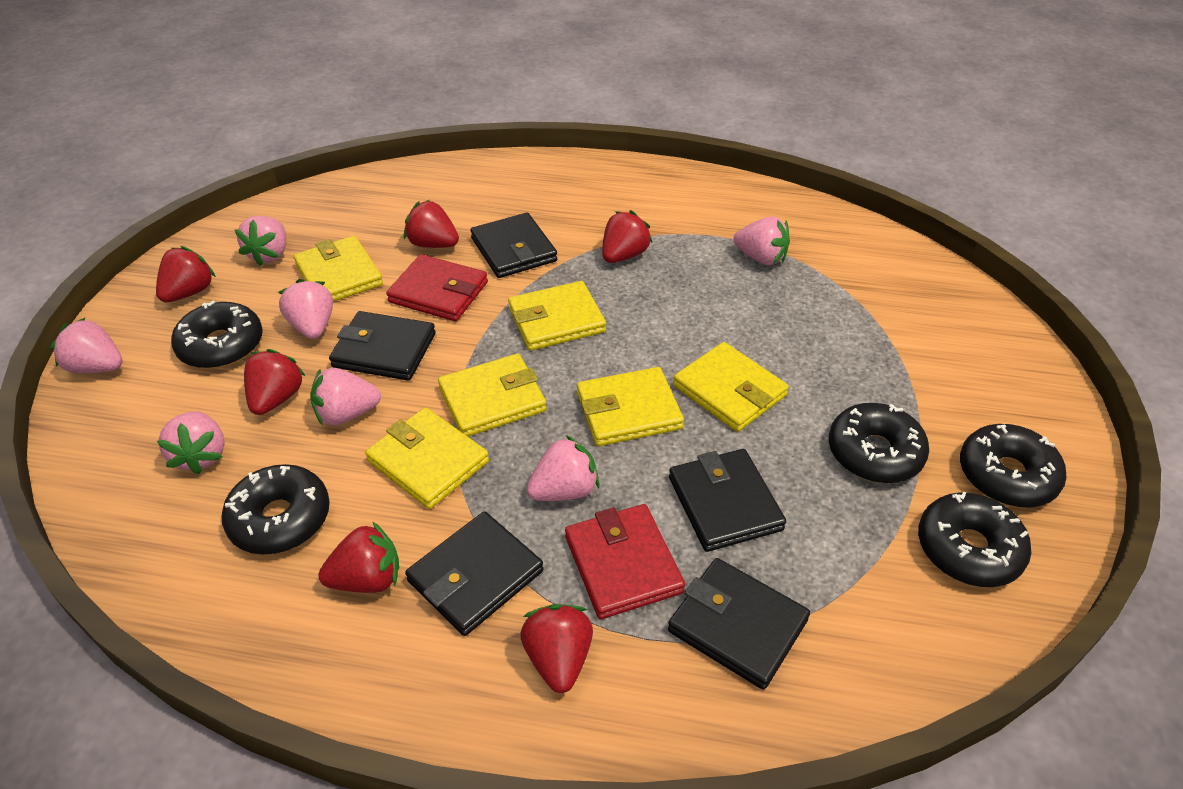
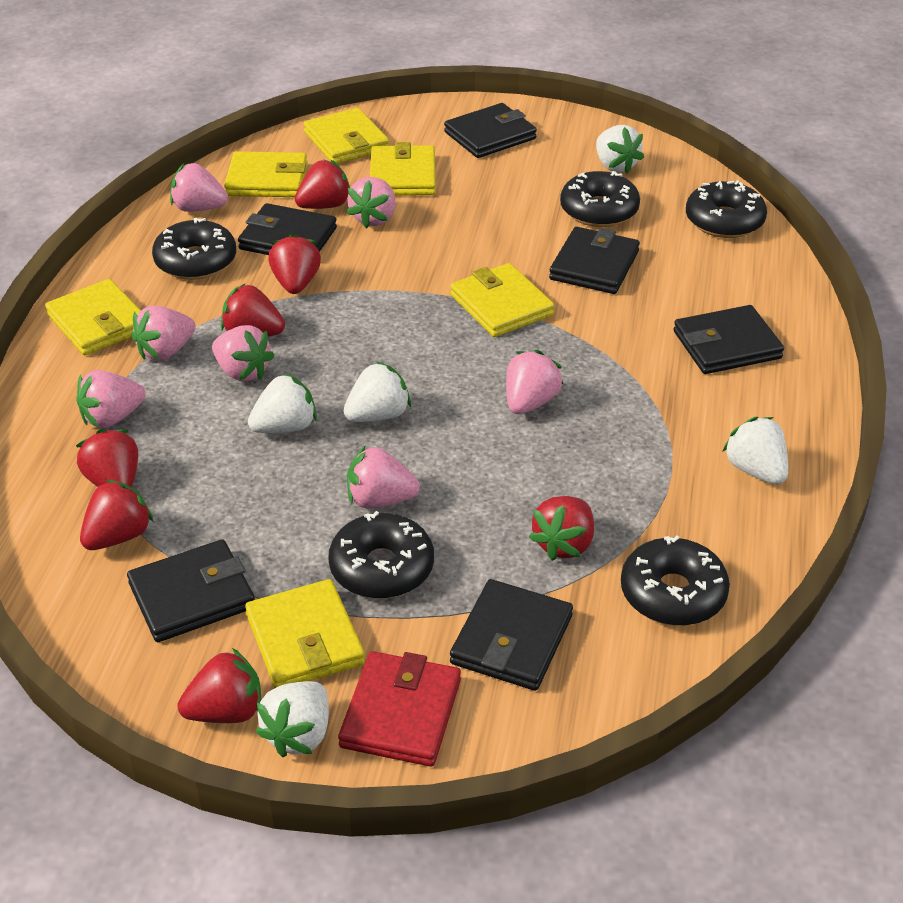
black wallet: [329,311,436,381] [405,511,543,636] [471,213,557,278] [668,558,810,690] [669,449,786,552] = 5 -> [127,539,255,642] [238,203,337,255] [444,103,537,158] [450,579,573,691] [549,227,640,294] [674,305,784,374] = 6
red strawberry: [156,246,216,302] [244,349,305,415] [319,521,399,593] [404,200,459,248] [520,604,593,693] [602,210,652,263] = 6 -> [76,429,138,488] [80,479,154,550] [178,648,261,723] [221,283,285,336] [268,233,321,294] [295,159,350,209] [529,496,594,561] = 7
red wallet: [386,254,488,321] [565,504,685,619] = 2 -> [338,651,461,767] = 1
white strawberry: none = 0 -> [248,373,317,433] [255,681,329,757] [344,361,411,422] [596,125,644,174] [722,417,788,484] = 5

